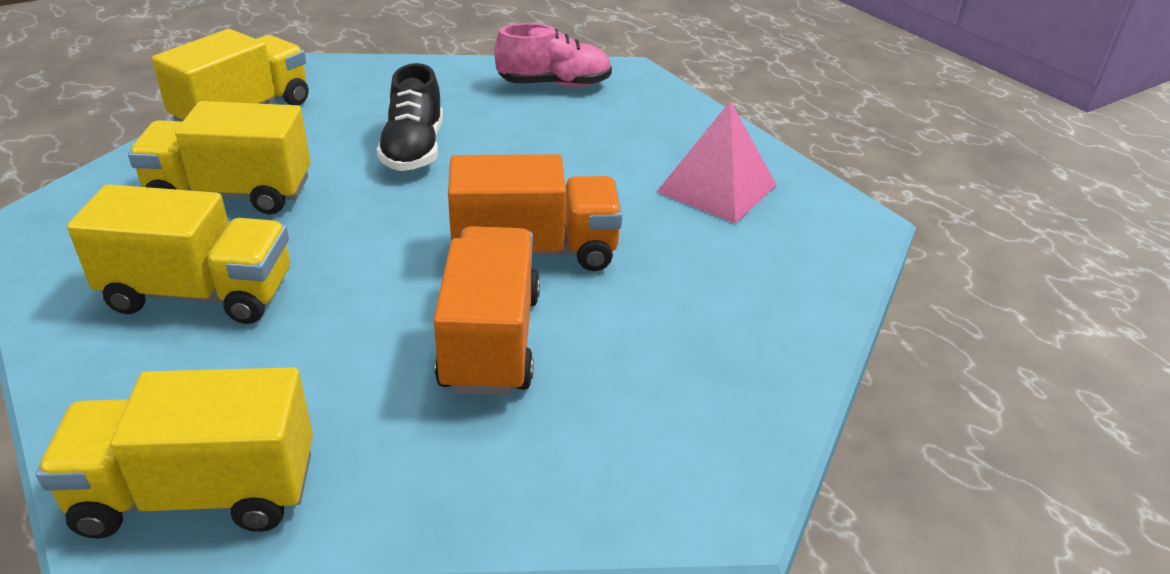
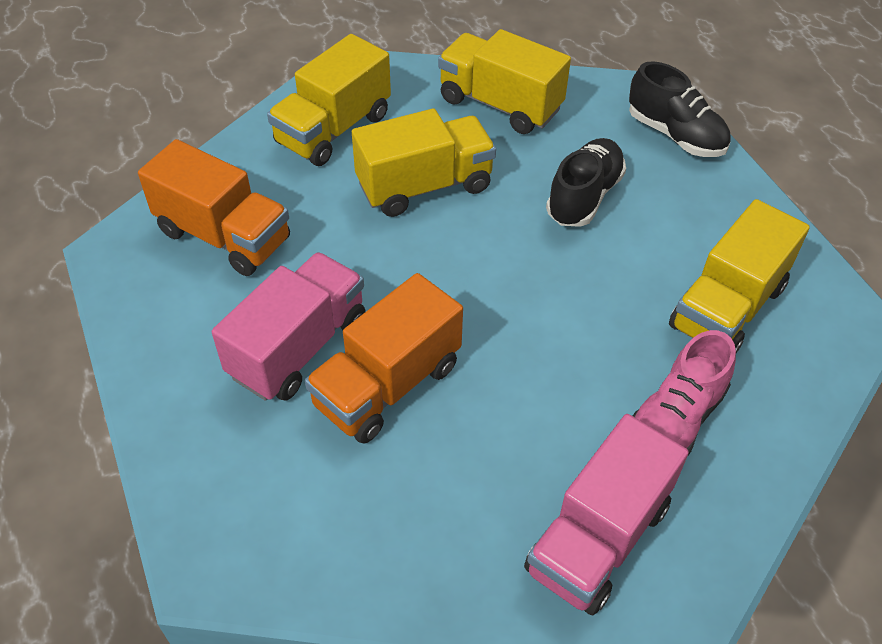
black shoe: [377,63,443,171] = 1 -> [546,138,626,227] [629,61,731,157] = 2
pink pyramid: [657,100,777,224] = 1 -> none = 0
pink truck: none = 0 -> [212,252,366,401] [524,414,689,615] = 2

